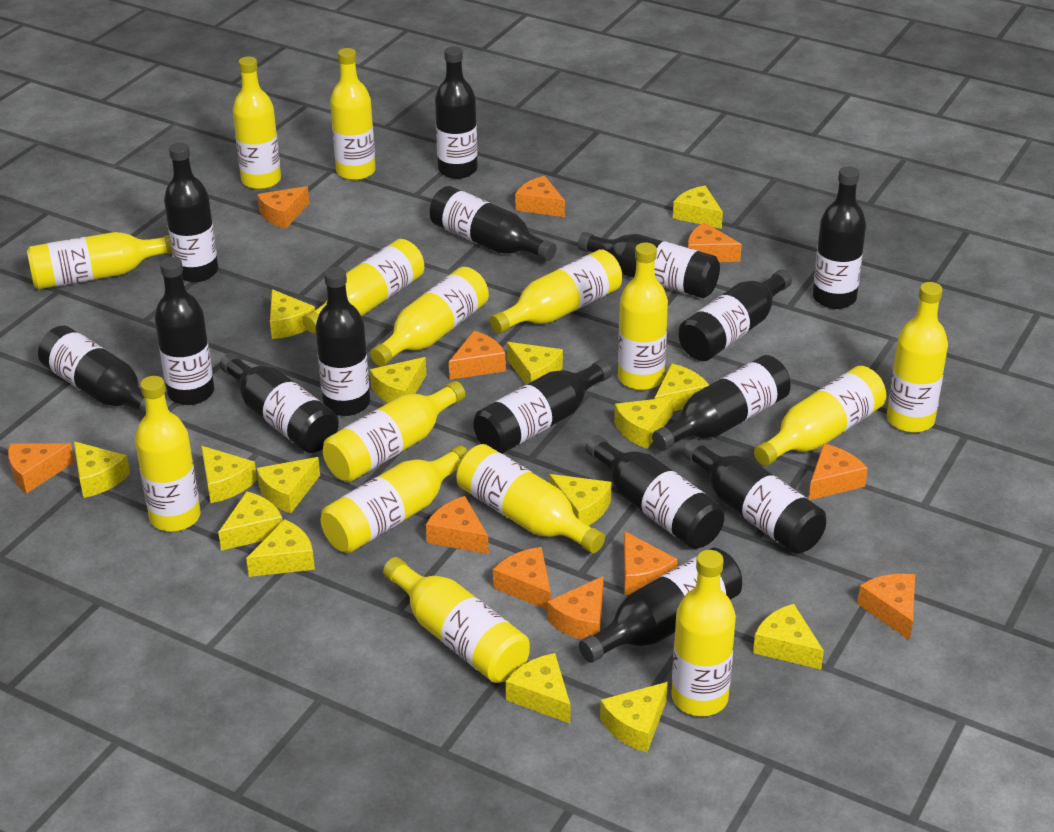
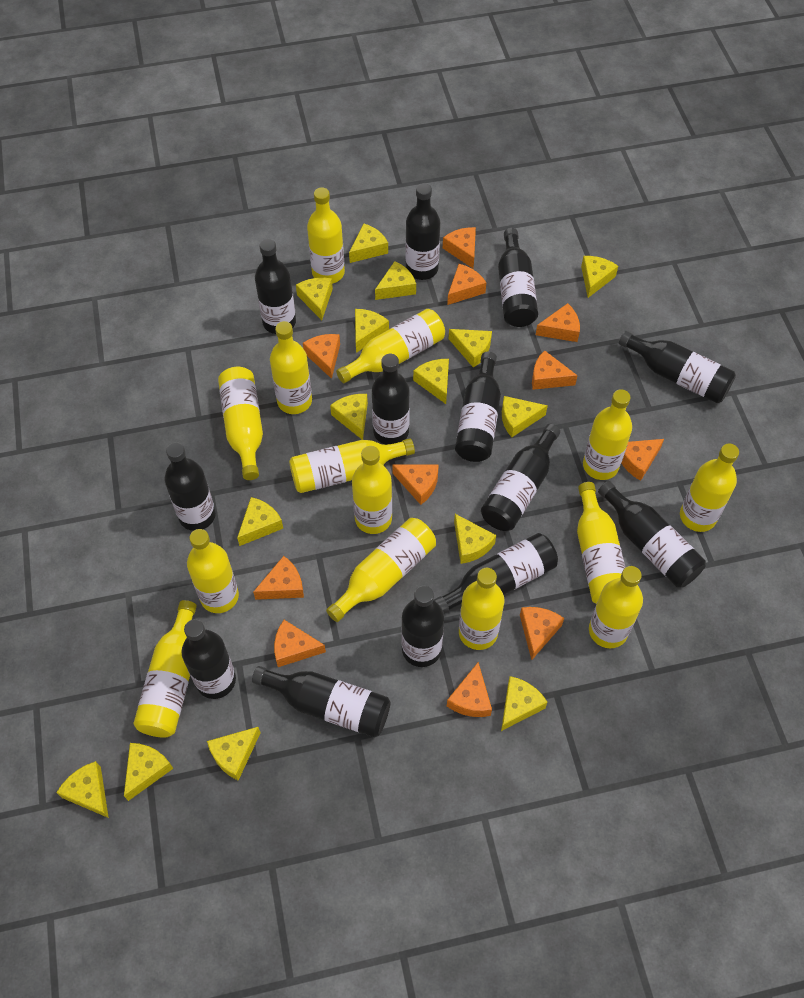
black bottle: [38,326,146,415] [155,257,214,405] [164,142,218,282] [220,353,339,453] [315,267,370,416] [429,186,556,261] [435,46,478,179] [474,359,612,454] [578,232,720,298] [579,548,742,663] [586,435,724,549] [652,355,791,451] [678,269,792,361] [683,439,826,554] [813,166,866,309] = 15 -> [164,442,216,531] [182,619,236,699] [252,666,390,738] [255,239,296,334] [372,354,410,445] [401,586,444,667] [405,183,440,280] [434,533,558,614] [455,351,501,462] [481,424,560,531] [498,228,538,327] [598,481,706,588] [619,331,736,403] = 13
yellow bottle: [27,232,172,289] [135,376,201,532] [233,56,281,190] [302,239,424,333] [321,445,468,553] [323,381,465,482] [330,48,376,180] [370,267,489,366] [383,557,530,683] [457,444,605,553] [490,249,622,334] [618,242,668,390] [671,550,736,716] [754,366,886,466] [887,282,948,433] = 15 -> [133,600,197,737] [187,529,239,613] [218,367,263,480] [270,321,312,414] [289,439,415,493] [307,187,345,283] [326,518,436,622] [336,309,445,383] [352,446,392,534] [459,568,504,650] [577,482,626,604] [583,389,632,480] [589,566,643,648] [680,443,739,532] = 14

